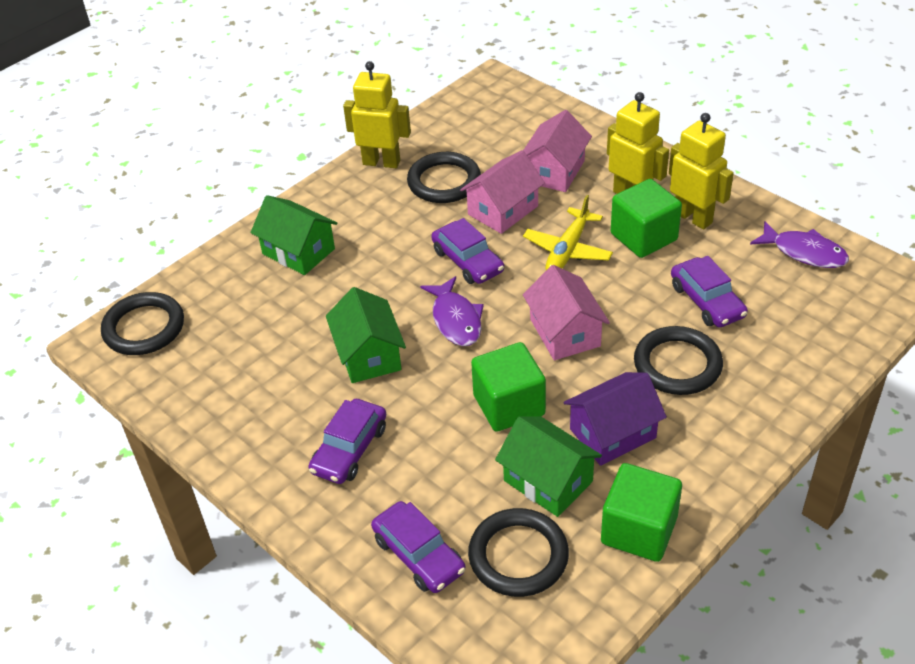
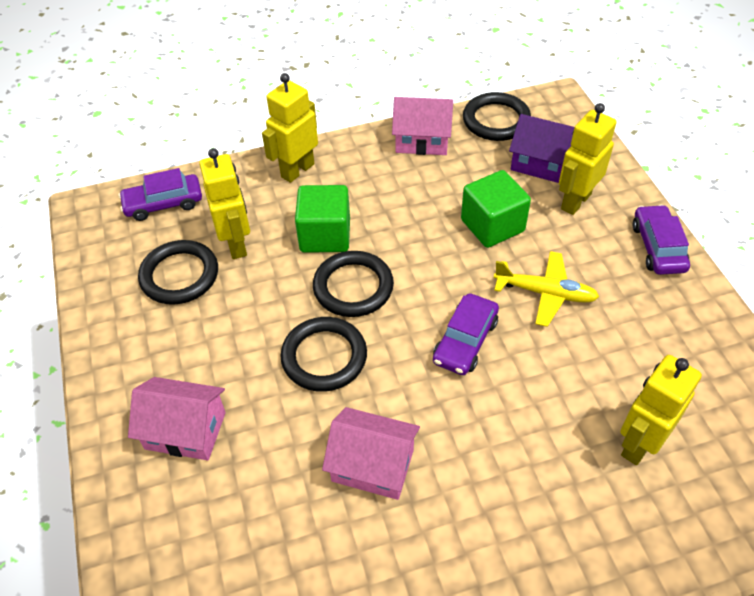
green cube: [471,342,546,432] [601,463,682,562] [611,179,682,258] = 3 -> [295,185,350,253] [461,170,531,248] = 2
green house: [250,195,337,275] [326,287,406,383] [495,416,602,517] = 3 -> none = 0
purple car: [308,399,386,484] [371,501,466,593] [431,218,504,284] [671,256,748,327] = 4 -> [119,168,202,221] [433,293,499,375] [633,205,690,275] = 3
purple fish: [420,276,484,346] [750,221,849,268] = 2 -> none = 0
yellow robot: [343,61,411,168] [607,92,669,194] [669,113,734,230] = 3 -> [199,148,250,259] [262,73,318,183] [559,103,617,215] [620,355,702,465] = 4

